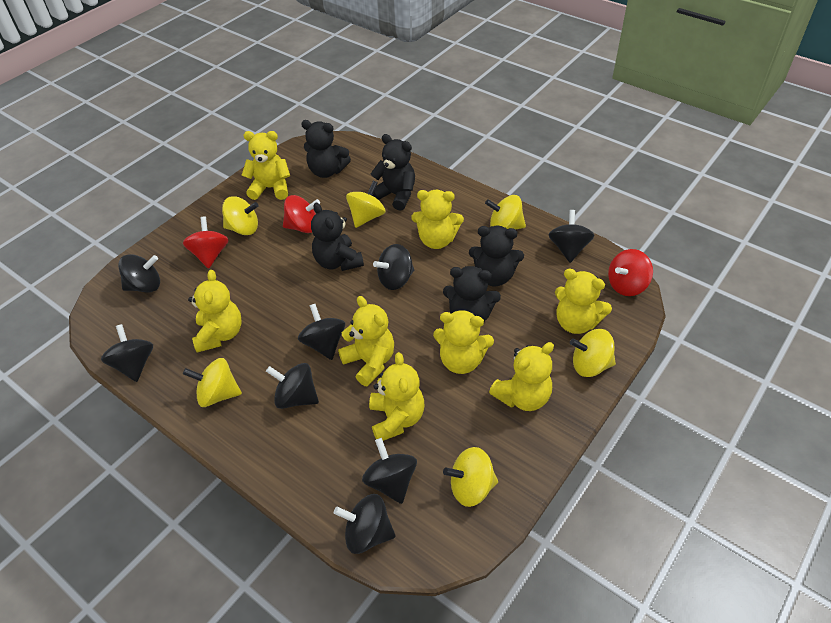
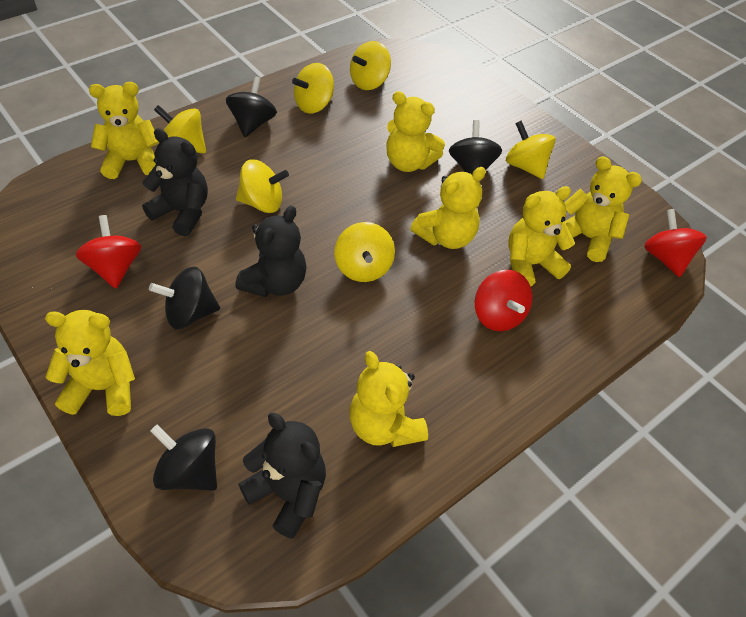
black spinning top: [101,324,153,382] [118,254,160,293] [266,363,319,409] [298,304,345,360] [334,494,396,554] [362,438,417,504] [373,244,414,290] [549,210,594,263] = 8 -> [149,266,220,329] [150,424,217,491] [226,76,277,137] [449,120,502,174] = 4
black teddy bear: [301,120,351,178] [311,203,364,271] [370,134,415,211] [443,266,501,321] [469,226,524,286] = 5 -> [142,128,208,236] [236,206,307,297] [238,413,326,539] = 3
yellow teddy bear: [188,270,242,353] [242,131,290,200] [338,296,394,387] [369,352,424,441] [411,190,464,249] [433,310,494,374] [489,342,554,411] [555,269,612,334] = 8 -> [45,310,135,416] [89,82,160,179] [349,351,428,447] [386,91,445,172] [411,167,486,249] [508,186,575,286] [564,156,642,262] = 7

